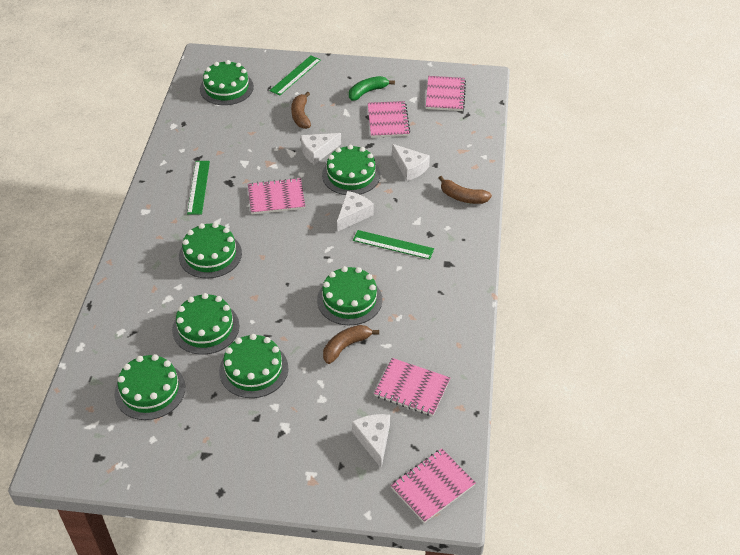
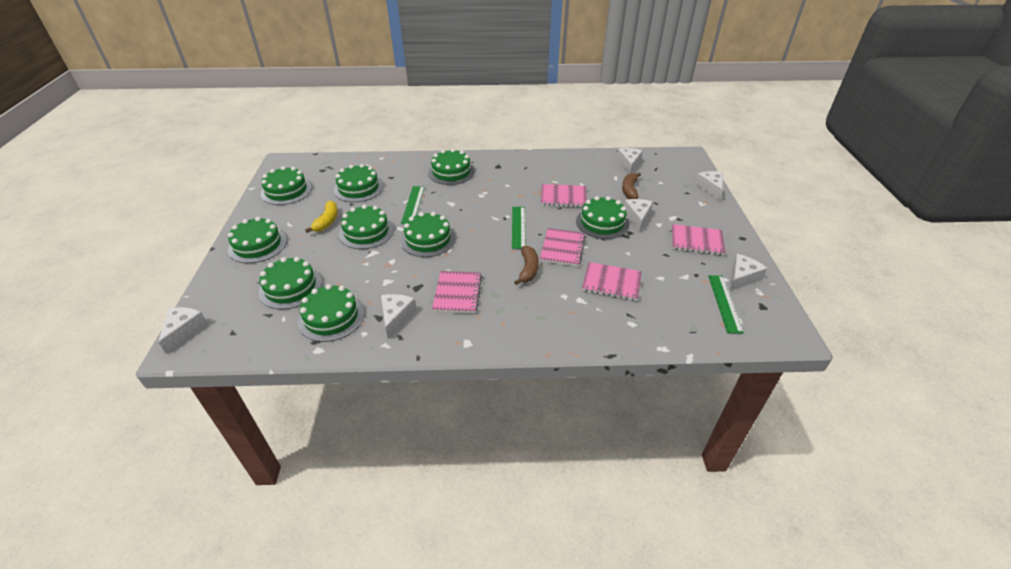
brown banana: [291,92,311,129] [323,325,379,364] [439,176,492,204] = 3 -> [514,246,539,285] [622,172,641,199] = 2
green banana: [349,76,395,101] = 1 -> none = 0
green cake: [115,354,186,420] [172,293,239,355] [179,223,242,279] [200,60,254,105] [219,334,288,398] [317,266,382,325] [322,145,380,195] = 7 -> [228,217,287,263] [259,257,322,309] [261,166,312,205] [298,284,364,342] [334,164,383,202] [339,205,394,249] [401,212,456,257] [428,149,475,185] [576,196,629,239] = 9
white cheese: [301,133,341,165] [337,191,374,232] [352,414,390,469] [392,144,430,181] = 4 -> [158,307,208,354] [381,294,416,339] [617,148,643,174] [624,199,653,232] [695,171,723,201] [729,254,768,292] = 6
yellow banana: none = 0 -> [305,201,338,233] = 1

